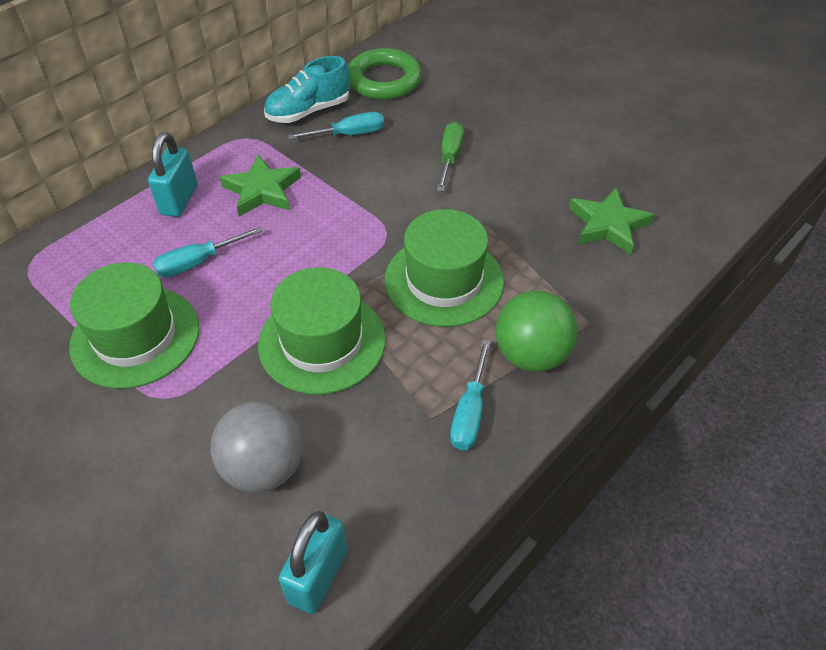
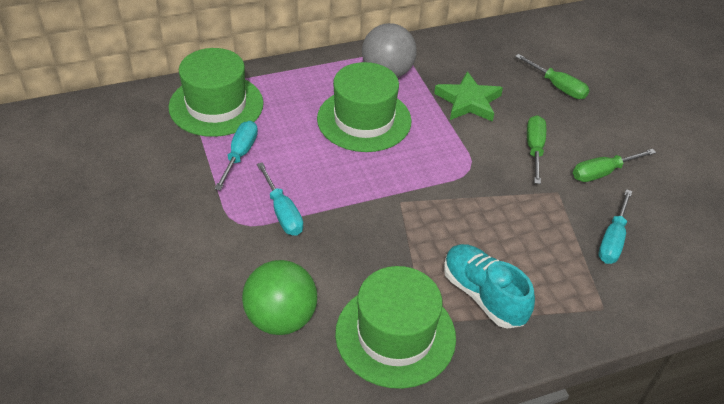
green ring: [348,48,422,100] = 1 -> none = 0
green screwdriver: [437,122,464,191] = 1 -> [515,54,589,99] [527,115,546,184] [573,149,656,182] = 3
green star: [220,154,301,217] [569,188,655,255] = 2 -> [434,71,503,122] = 1
turquoise padlock: [148,132,197,217] [278,511,347,614] = 2 -> none = 0

